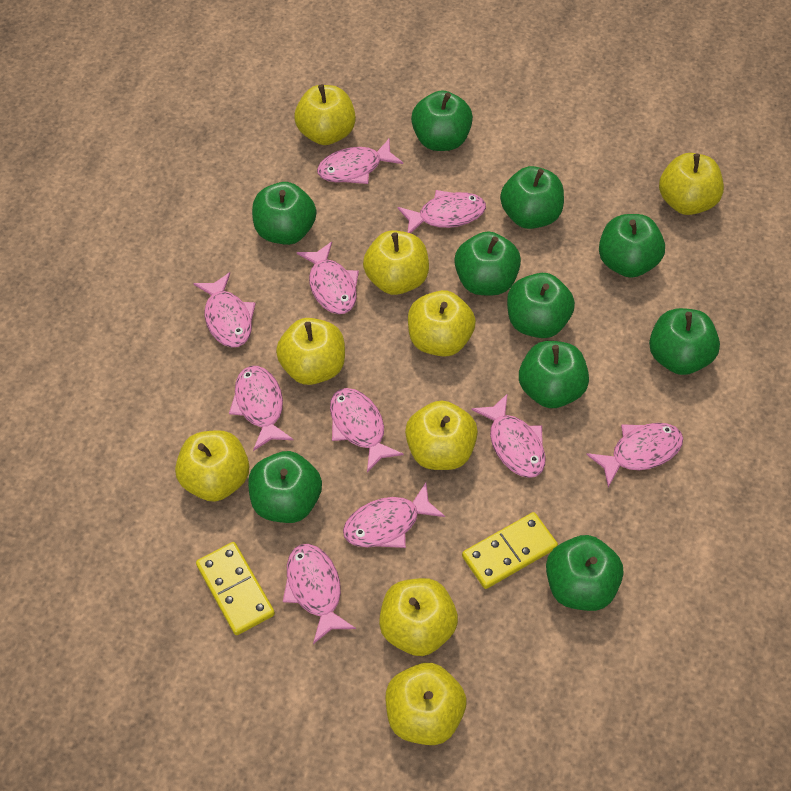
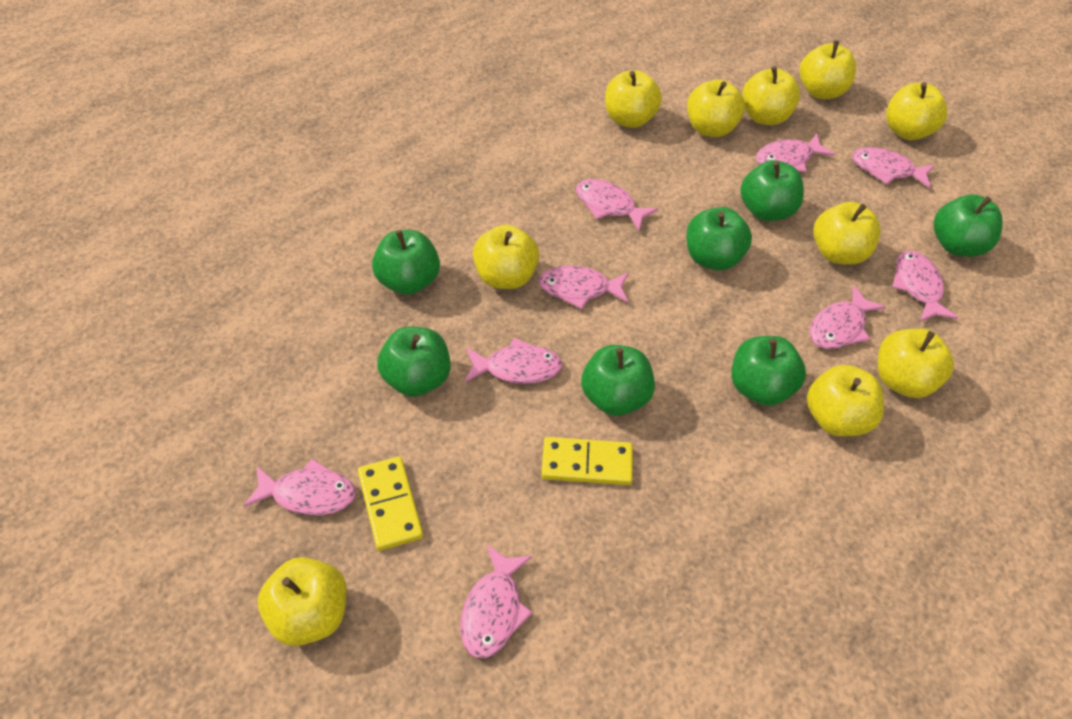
green apple: [248,451,322,523] [252,182,316,245] [411,90,473,151] [454,231,521,295] [500,166,564,229] [507,273,575,338] [519,341,589,408] [546,535,624,611] [599,214,665,278] [649,308,720,375] = 10 -> [372,230,440,295] [377,326,451,397] [581,345,655,416] [686,207,752,271] [731,336,806,406] [740,160,804,221] [934,194,1003,257] = 7
pink fish: [193,272,256,348] [229,366,294,451] [283,544,356,644] [297,242,359,314] [317,139,403,184] [330,388,404,473] [343,483,445,548] [398,190,486,233] [472,393,546,478] [586,423,683,487] = 10 -> [244,459,356,515] [460,545,533,658] [465,338,562,384] [538,266,629,309] [576,179,658,230] [756,133,835,172] [809,285,886,349] [852,147,935,188] [892,250,958,322] = 9
yellow apple: [175,430,249,502] [276,318,345,385] [294,84,356,145] [363,230,429,295] [379,578,458,656] [386,663,467,745] [405,400,478,470] [408,290,476,357] [659,153,724,215] = 9 -> [258,557,347,646] [473,224,539,289] [605,70,662,128] [687,79,745,137] [742,66,800,125] [800,40,856,99] [807,365,884,436] [813,202,881,265] [878,329,954,398] [886,82,947,140] = 10

